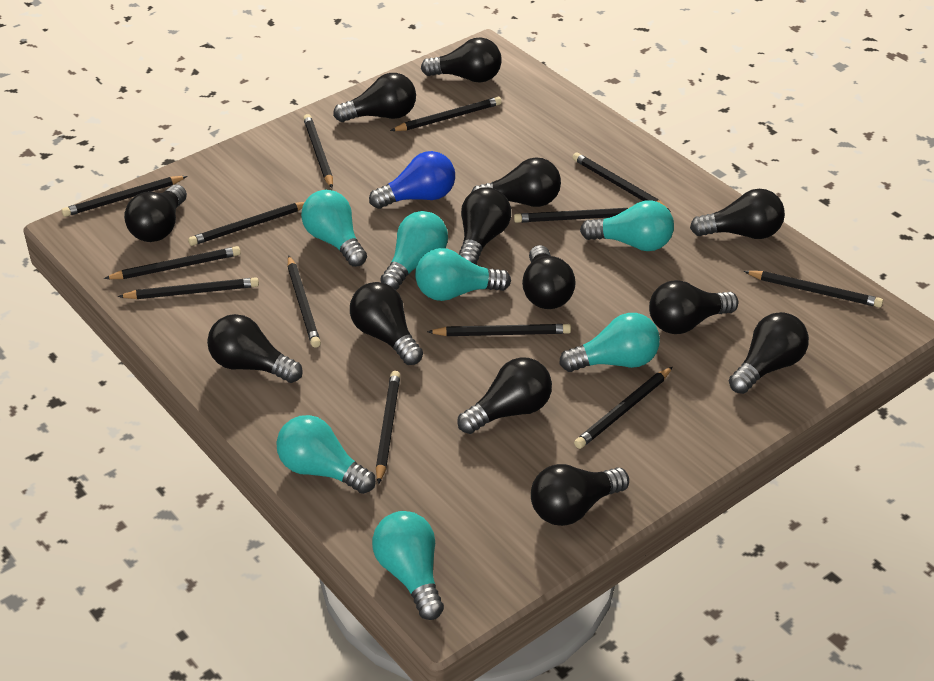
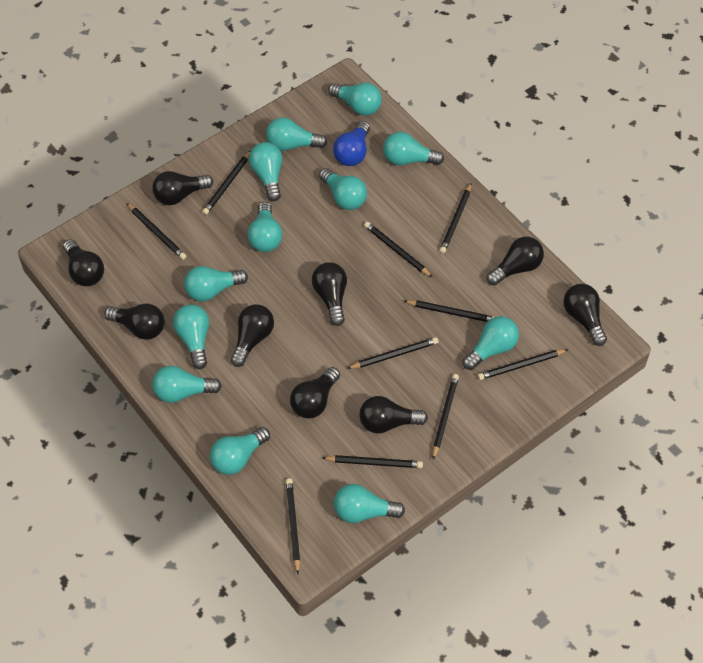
black light bulb: [124,185,187,242] [207,314,303,383] [333,73,416,122] [350,282,423,365] [421,38,502,83] [457,357,552,434] [459,187,511,265] [472,157,561,207] [522,245,576,309] [531,464,629,526] [649,280,738,334] [690,189,785,239] [729,312,809,394] = 13 -> [63,239,104,286] [104,303,165,340] [152,171,213,205] [230,304,274,367] [290,367,340,419] [312,262,347,326] [359,396,428,434] [487,237,544,286] [563,284,607,346] = 9
black pencil: [62,176,187,217] [104,246,241,279] [118,277,259,299] [188,202,305,246] [288,255,321,348] [303,114,333,188] [376,371,400,484] [390,97,502,131] [427,324,571,336] [514,208,628,223] [572,152,671,212] [574,367,673,449] [744,271,883,308] = 13 -> [127,203,186,260] [202,151,251,215] [286,478,300,574] [323,455,423,468] [347,337,438,369] [364,222,432,277] [404,300,494,322] [433,374,459,459] [439,183,471,253] [478,349,568,380] = 10
turquoise light bulb: [276,415,376,494] [301,190,367,267] [372,511,444,620] [381,211,448,290] [415,248,511,301] [559,313,660,372] [580,200,674,251] = 7 -> [152,366,222,403] [173,304,209,369] [184,266,248,302] [210,427,270,475] [248,202,282,252] [249,142,282,201] [266,117,327,151] [319,168,367,210] [328,83,382,116] [334,484,405,523] [383,132,444,165] [463,316,519,370] = 12

